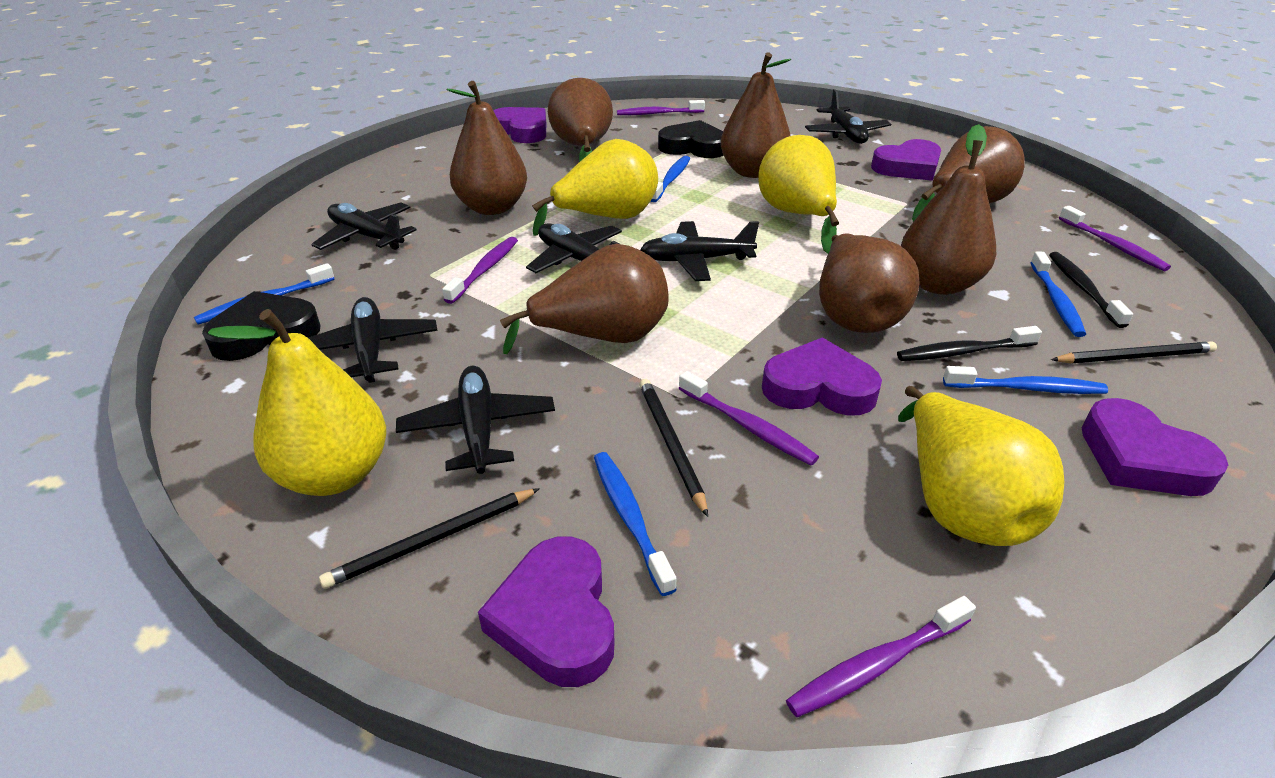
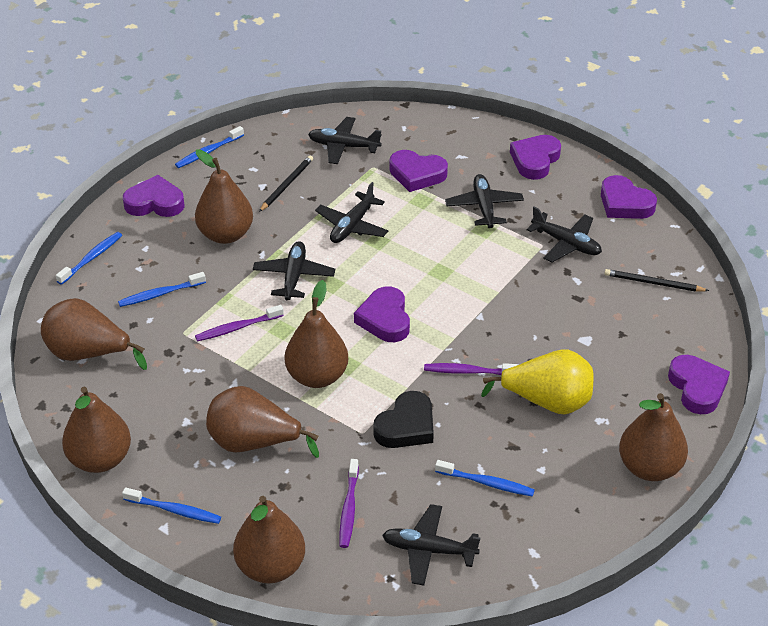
black heart: [202,291,320,361] [658,120,724,158] = 2 -> [373,391,434,448] = 1
black pencil: [319,488,540,589] [639,379,708,517] [1051,341,1217,363] = 3 -> [259,155,313,212] [604,269,709,292] = 2
black toothbrush: [897,326,1042,361] [1049,252,1133,328] = 2 -> none = 0
purple heart: [478,536,615,687] [493,107,546,143] [762,337,882,416] [871,139,941,181] [1082,398,1228,496] = 5 -> [123,175,185,217] [354,286,410,342] [389,150,448,192] [510,135,561,180] [601,175,657,219] [668,355,730,414] = 6
purple toothbrush: [442,237,518,304] [617,100,705,115] [679,371,819,465] [786,596,976,717] [1059,206,1171,271] = 5 -> [195,305,284,341] [340,459,359,548] [424,363,519,375] = 3
yellow pear: [208,309,386,496] [532,139,658,236] [758,135,839,254] [898,386,1064,546] = 4 -> [481,349,594,414] = 1

